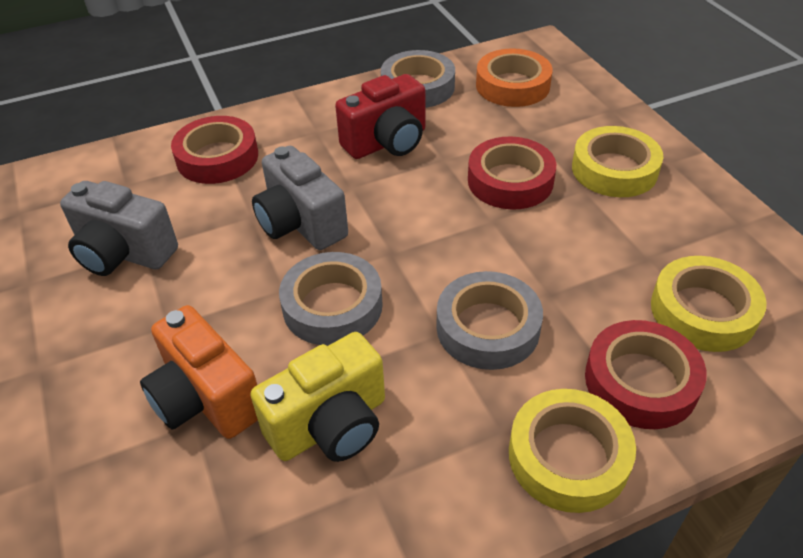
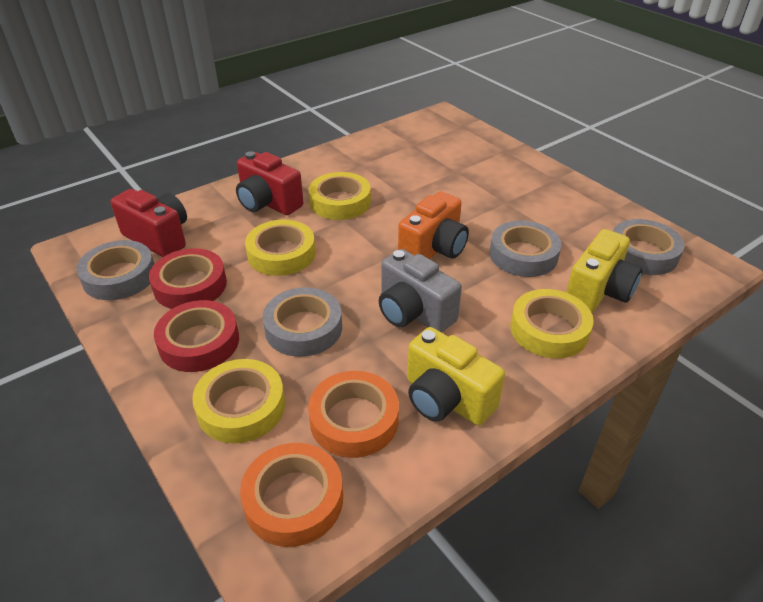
grey camera: [60,181,178,276] [252,146,348,250] = 2 -> [379,249,462,333] = 1
grey tape: [279,252,383,346] [381,50,455,108] [436,271,543,370] = 3 -> [76,240,154,300] [262,287,342,357] [489,221,561,277] [613,219,684,275] = 4
orange tape: [476,48,552,107] = 1 -> [240,443,343,547] [308,371,399,458] = 2
red camera: [335,74,425,159] = 1 -> [111,189,187,257] [236,151,303,215] = 2
red tape: [171,116,258,184] [468,137,556,210] [585,320,707,429] = 3 -> [149,248,227,309] [154,300,239,372] = 2
yellow camera: [250,332,385,462] = 1 -> [407,327,505,426] [566,229,643,313] = 2
yellow tape: [509,389,636,513] [572,126,663,197] [651,256,767,352] = 3 -> [192,359,285,443] [245,220,316,276] [309,172,371,220] [510,289,594,359] = 4

